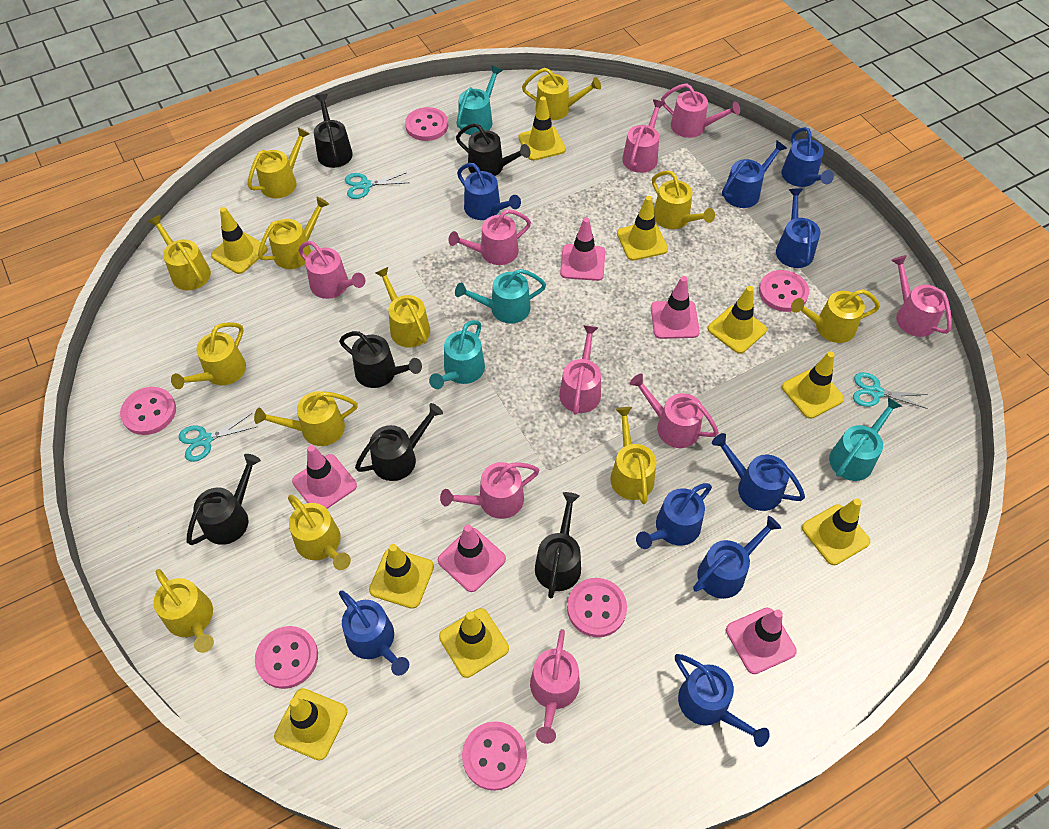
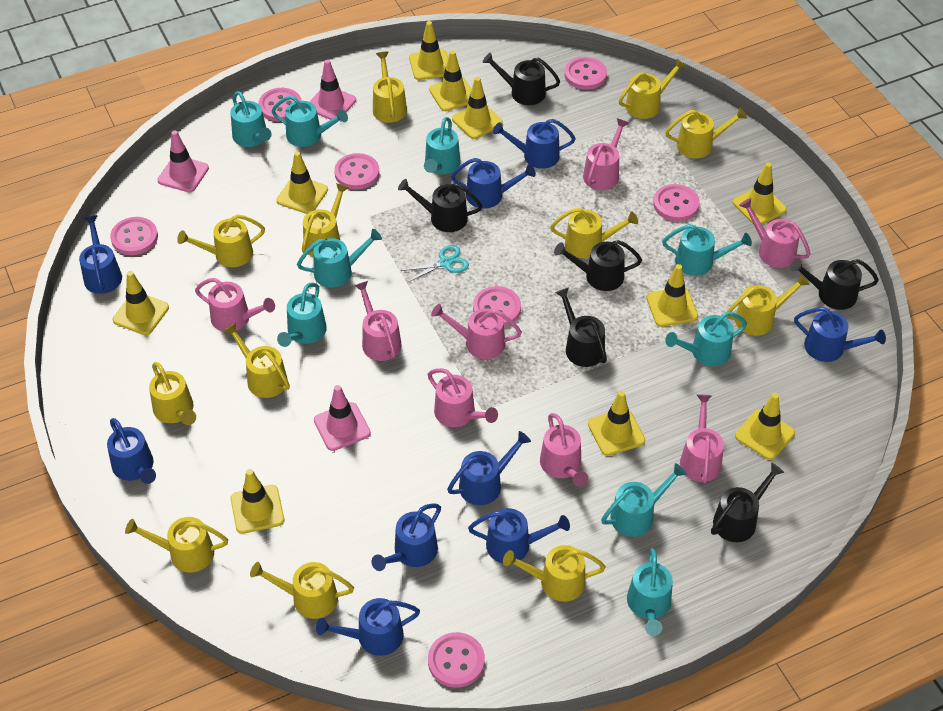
pink button: [120,387,176,435] [255,626,318,689] [405,107,448,141] [462,721,527,791] [567,578,627,637] [759,270,809,312] = 6 -> [110,217,158,255] [258,88,302,121] [334,153,379,189] [428,632,485,688] [473,286,521,326] [565,57,607,90] [653,184,699,221] = 7
pink traffic cone: [292,445,357,509] [438,524,506,592] [560,217,605,281] [651,276,700,339] [726,608,797,674] = 5 -> [157,130,209,192] [309,60,356,120] [314,385,371,451] = 3
pink watering can: [299,241,365,299] [440,462,539,519] [448,209,531,265] [530,629,580,744] [559,325,601,415] [622,99,665,173] [630,374,719,448] [661,83,740,138] [891,255,952,337] = 9 -> [195,278,275,332] [354,281,402,361] [428,368,498,427] [431,304,522,359] [540,413,588,487] [583,118,629,190] [680,395,724,484] [739,198,811,268] = 8
turquoise scissors: [179,413,256,462] [345,172,409,199] [853,372,928,409] = 3 -> [401,245,469,283] = 1
turquoise watering can: [429,320,485,389] [455,269,546,324] [457,65,503,135] [829,397,902,481] = 4 -> [230,91,272,147] [271,95,348,147] [277,282,327,347] [297,229,382,288] [424,117,461,174] [601,463,687,537] [627,548,673,636] [662,224,752,276] [665,312,747,366] = 9
yellow traffic cone: [211,207,268,274] [274,688,347,761] [369,544,434,609] [439,608,509,678] [518,97,566,161] [617,196,668,261] [708,286,767,354] [782,351,844,419] [802,498,870,565] = 9 -> [113,271,169,335] [231,469,284,534] [276,151,328,214] [409,21,448,80] [429,50,472,111] [452,77,503,139] [588,391,645,456] [646,264,698,327] [733,162,787,225] [735,393,795,460] = 10

